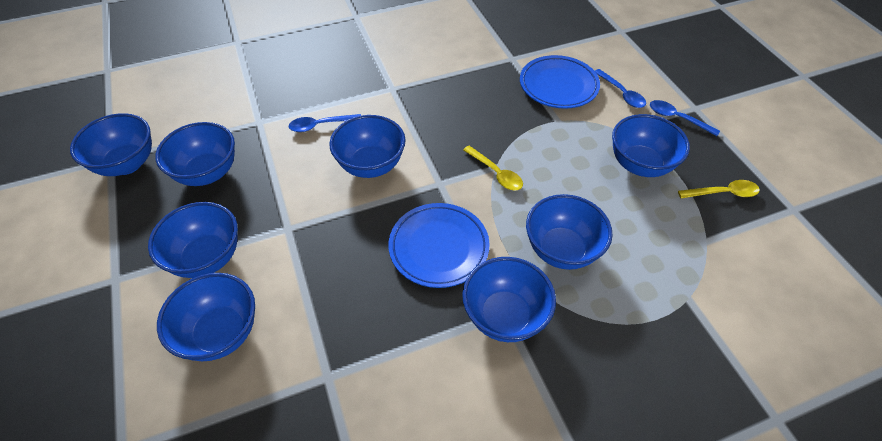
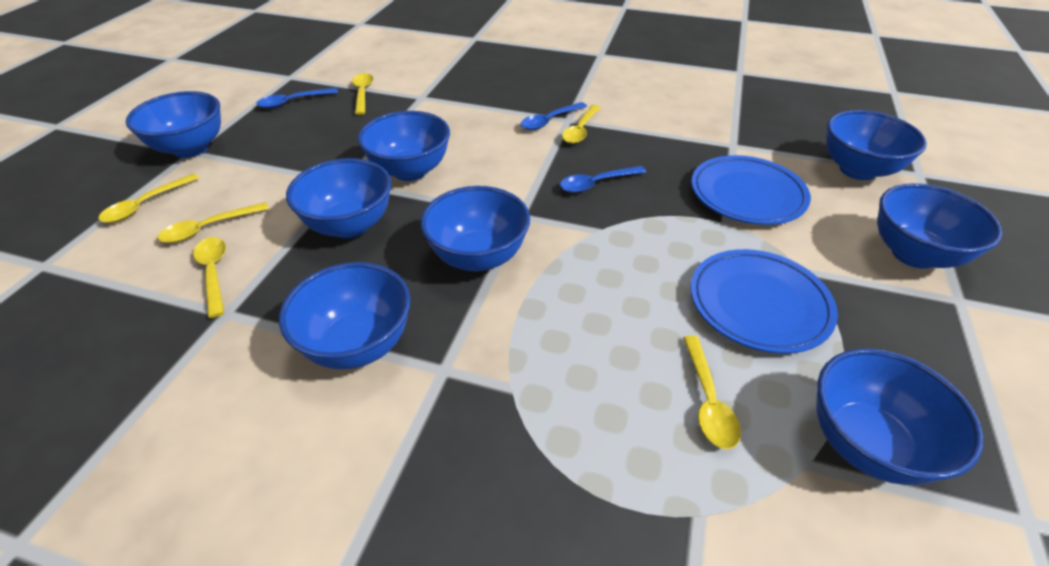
yellow spoon: [463,146,523,191] [678,180,760,198] = 2 -> [98,174,199,223] [157,202,269,243] [193,237,226,318] [352,73,373,115] [562,105,601,144] [683,335,741,449] = 6

